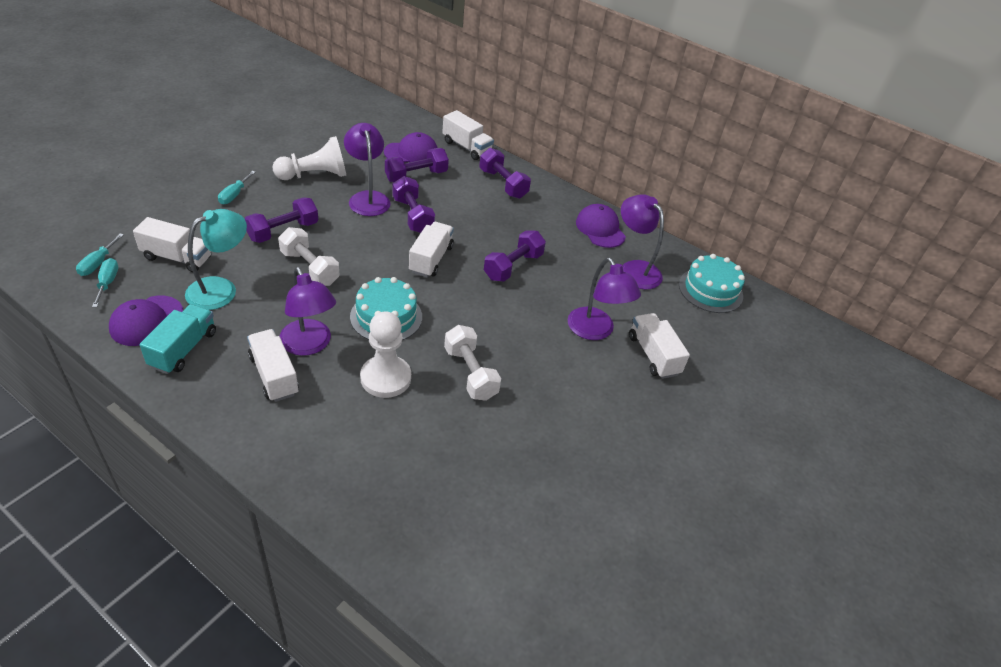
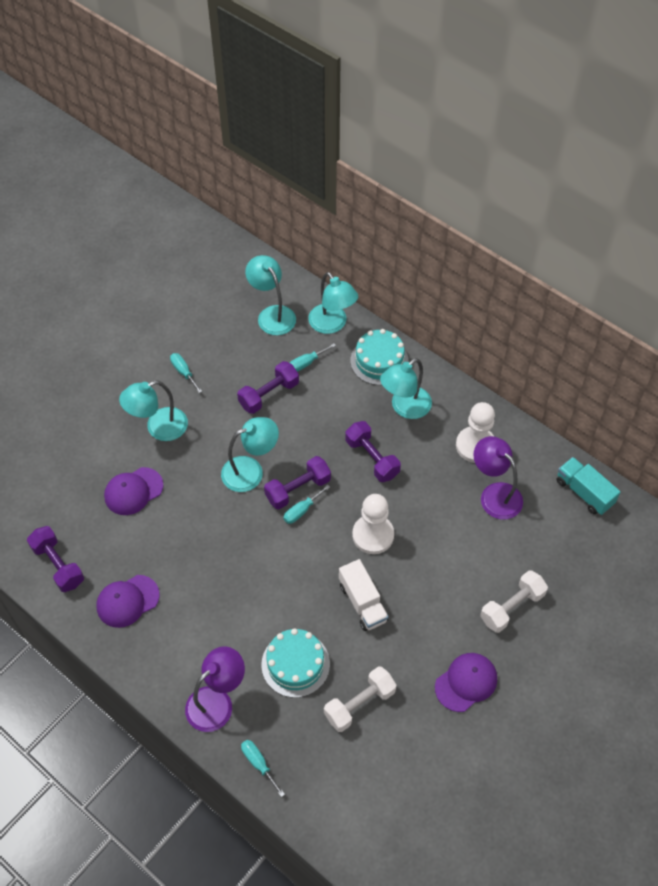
purple dumbbell: [245,197,318,243] [385,148,449,183] [392,176,435,233] [479,148,531,199] [484,230,546,282] = 5 -> [27,526,84,592] [237,361,299,414] [264,456,331,509] [345,421,401,482] = 4
purple lamp: [280,267,336,356] [344,123,390,216] [568,257,641,340] [621,194,664,289] = 4 -> [185,646,245,732] [474,436,523,520] = 2
turquoise lamp: [185,209,247,310] = 1 -> [119,381,188,441] [221,417,279,492] [245,255,296,335] [308,272,358,334] [380,358,432,419] = 5
turquoise screwdriver: [76,233,124,276] [92,258,118,307] [218,171,255,204] = 3 -> [170,353,202,393] [241,740,285,797] [284,485,330,524] [290,344,336,372] = 4
white truck: [133,217,211,272] [247,329,299,402] [409,222,454,277] [442,110,494,160] [629,313,690,379] = 5 -> [339,559,389,631] = 1

